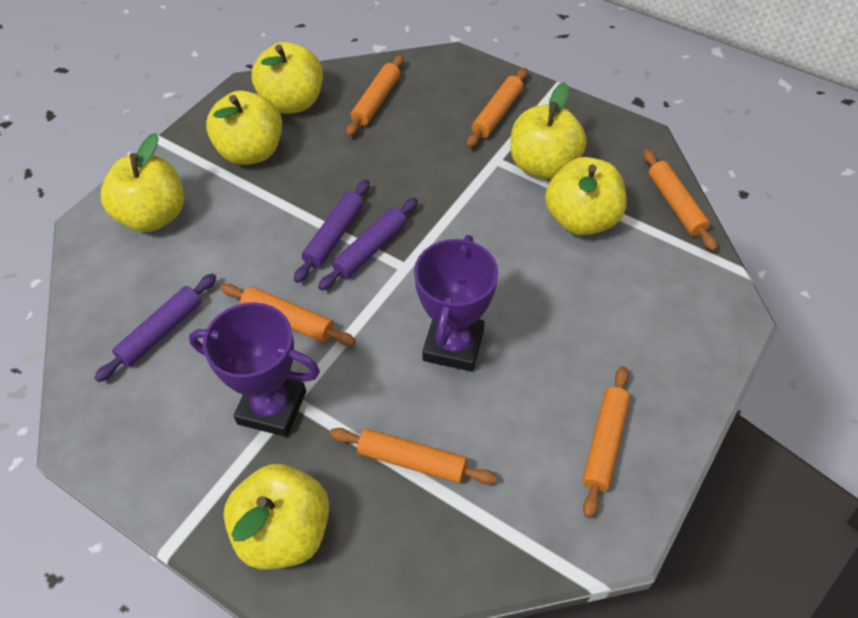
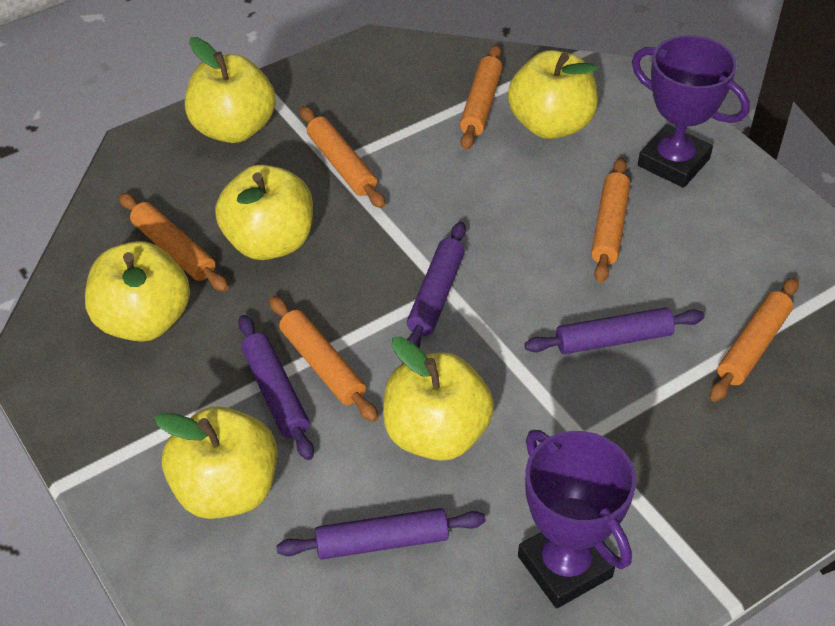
purple rolling pin: [94,274,216,382] [294,180,369,283] [318,198,418,291] = 3 -> [238,315,314,460] [276,508,486,559] [407,222,466,348] [524,307,705,354] = 4

